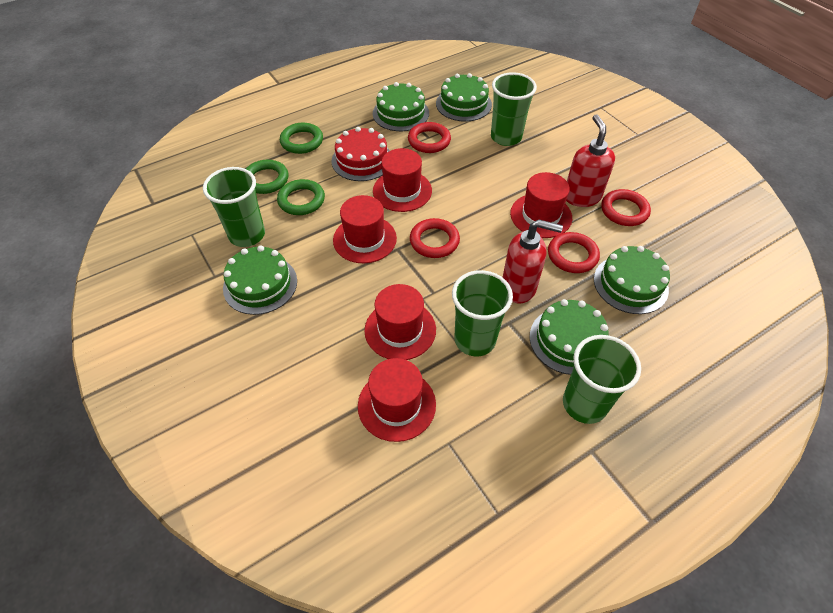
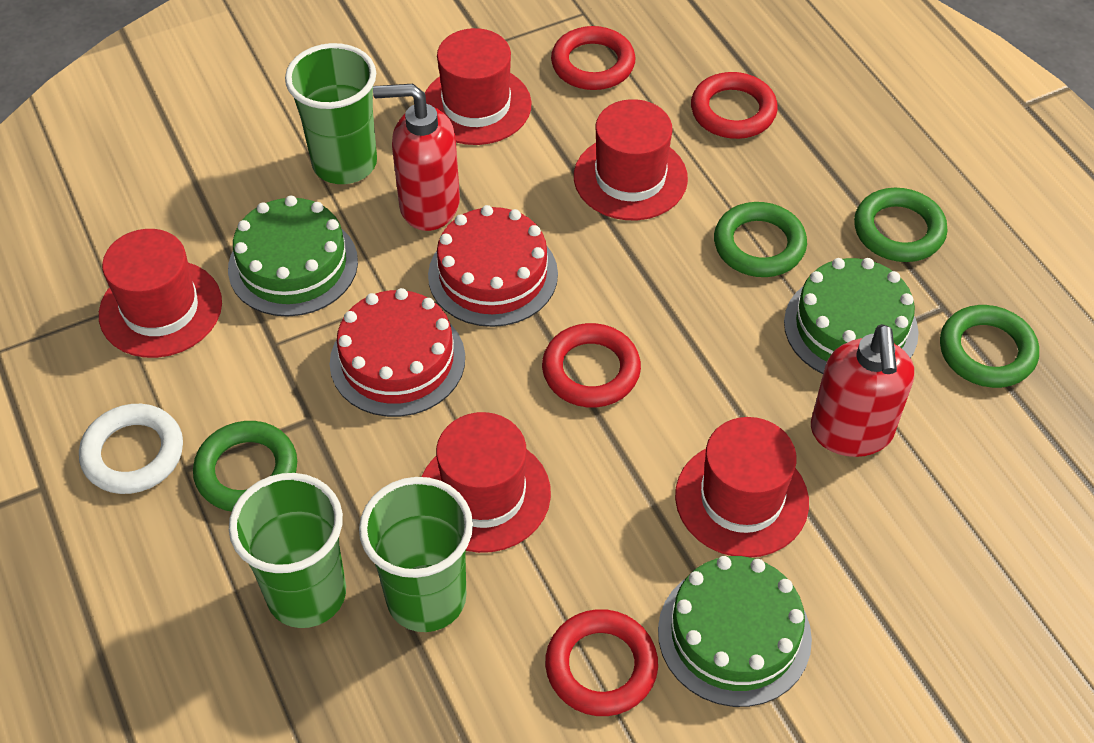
green cake: [223,245,297,315] [373,82,429,131] [436,73,492,122] [530,299,609,375] [594,246,670,314] = 5 -> [228,196,358,317] [658,556,812,707] [784,258,919,374] = 3
green cup: [203,167,265,247] [452,270,513,356] [491,72,537,146] [563,335,641,424] = 4 -> [229,473,346,628] [285,43,377,184] [359,477,473,632] = 3
green ring: [246,160,288,194] [277,179,325,215] [280,123,323,154] = 3 -> [193,421,297,512] [714,202,807,277] [854,188,947,262] [940,305,1039,388] = 4
red cake: [332,127,390,181] = 1 -> [330,288,465,417] [428,205,558,327] = 2
white ring: none = 0 -> [79,404,183,494] = 1

